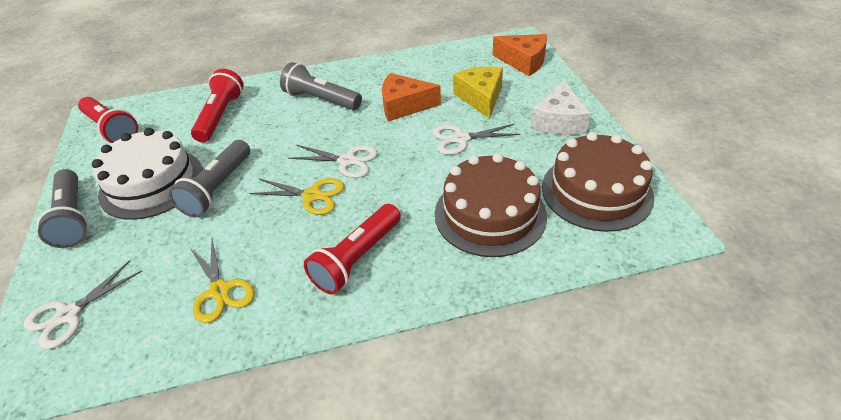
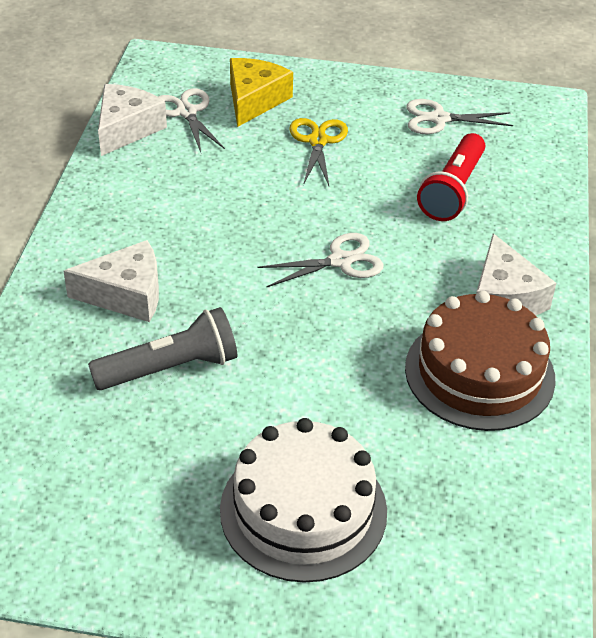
brown cake: [435,153,547,257] [542,132,655,232] = 2 -> [405,291,556,431] = 1
grey flashlight: [36,169,89,248] [169,140,250,218] [280,62,362,110] = 3 -> [88,307,237,390] = 1
orange cheese: [382,73,441,121] [492,34,547,76] = 2 -> none = 0
red flashlight: [78,97,138,143] [191,69,244,142] [304,204,401,294] = 3 -> [417,133,485,221] = 1
white cheese: [531,80,591,135] = 1 -> [63,240,159,322] [98,84,167,156] [476,233,556,315] = 3
yellow scissors: [189,239,254,323] [249,178,345,215] = 2 -> [289,118,348,186] = 1

